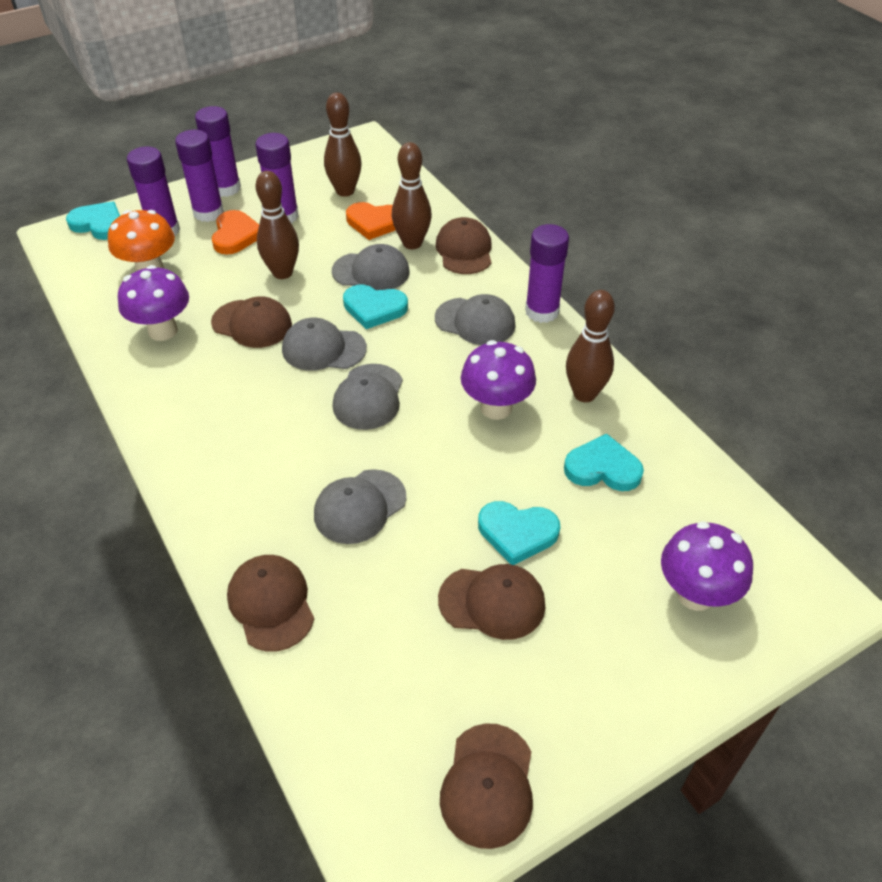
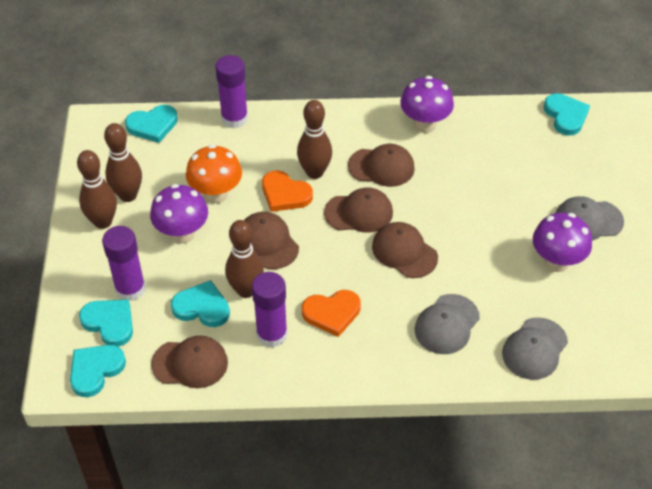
grey cap: [282,318,367,371] [314,469,407,544] [332,244,410,290] [333,364,403,430] [435,294,516,345] = 5 -> [415,294,480,354] [502,317,568,380] [556,196,624,241] = 3
purple glue stick: [127,147,180,236] [175,130,224,222] [195,106,241,197] [255,133,299,223] [525,224,569,323] = 5 -> [102,226,146,301] [215,55,248,128] [252,272,288,348] = 3
turquoise heart: [66,201,120,240] [343,285,408,329] [478,501,560,565] [564,433,644,491] = 4 -> [70,345,126,397] [79,299,133,347] [125,105,178,143] [171,280,230,327] [544,93,590,136] = 5

